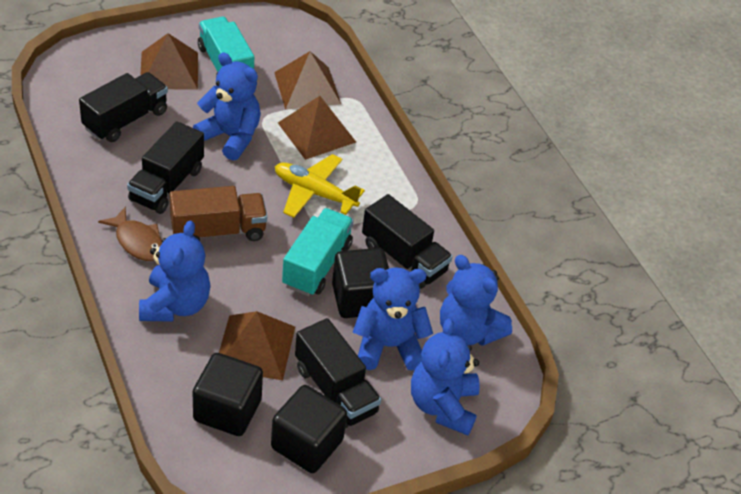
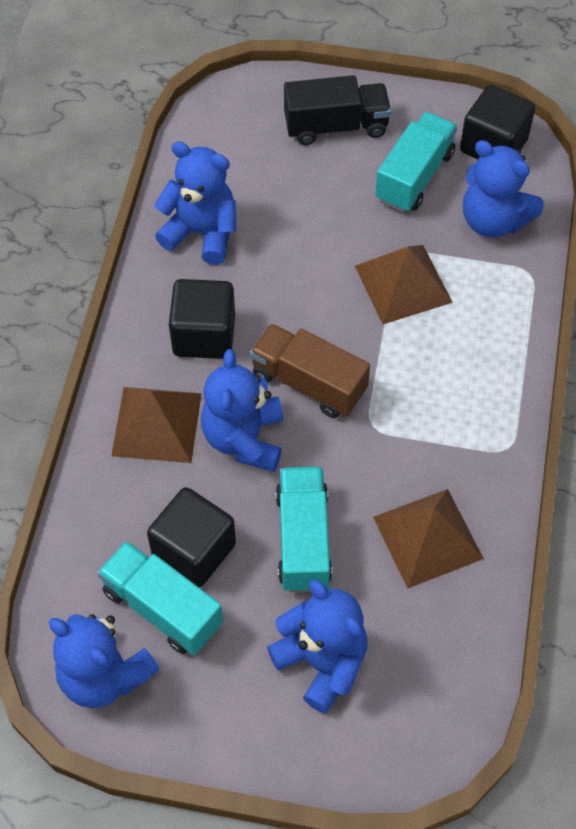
black truck: [79,72,168,142] [127,121,204,214] [295,318,381,429] [362,194,453,289] = 4 -> [284,75,391,145] = 1
brown fish: [98,206,162,261] = 1 -> none = 0
brown pyramid: [140,33,198,90] [219,311,295,380] [274,51,341,110] [278,96,356,160] = 4 -> [111,387,202,463] [355,245,453,324] [373,489,484,589] = 3
turquoise truck: [198,17,254,77] [282,208,354,296] = 2 -> [97,541,223,655] [275,467,332,592] [375,112,457,213] = 3
yellow plane: [275,154,365,218] = 1 -> none = 0

